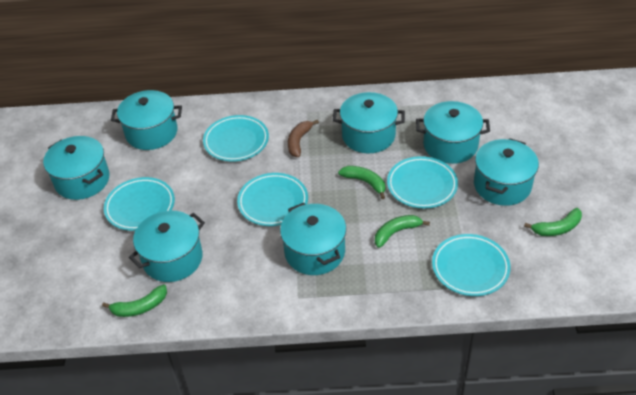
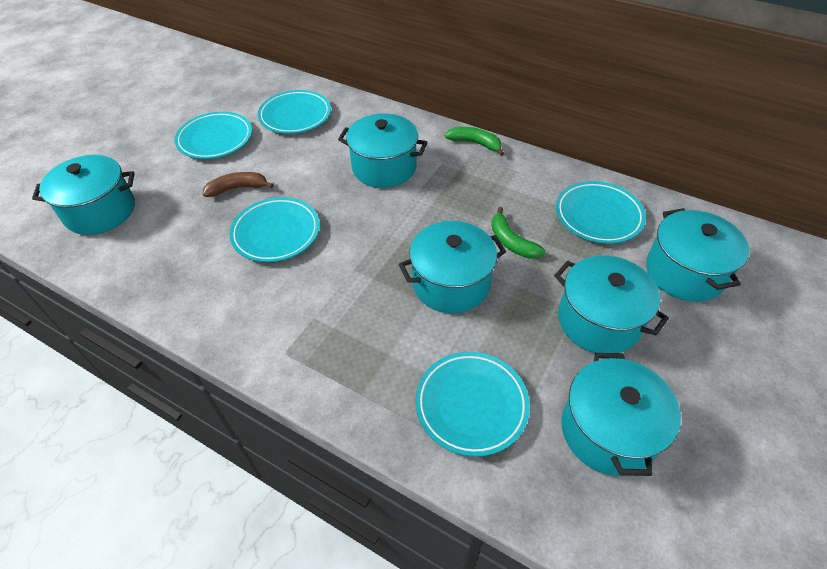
green banana: [102,285,167,317] [338,166,385,199] [375,215,430,248] [524,208,582,236] = 4 -> [445,127,504,156] [491,207,546,259] = 2
turquoise pot: [43,136,110,200] [111,90,182,150] [129,211,205,282] [280,203,346,275] [333,92,405,153] [416,101,490,164] [474,139,539,206] = 7 -> [32,155,135,235] [338,113,428,188] [399,221,506,314] [554,255,669,353] [561,353,681,476] [646,208,749,302] = 6

